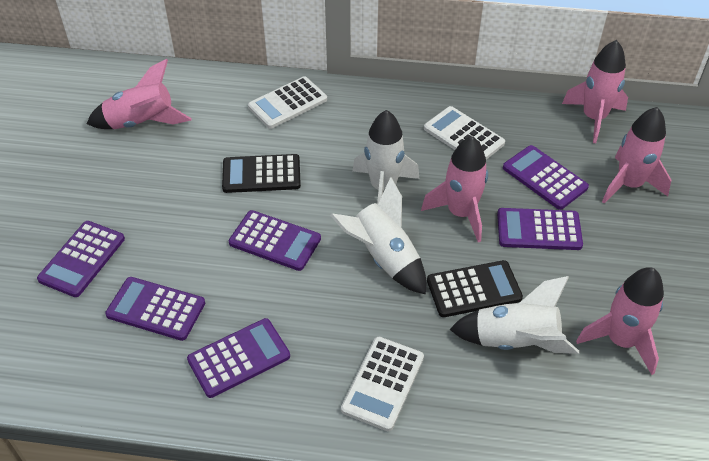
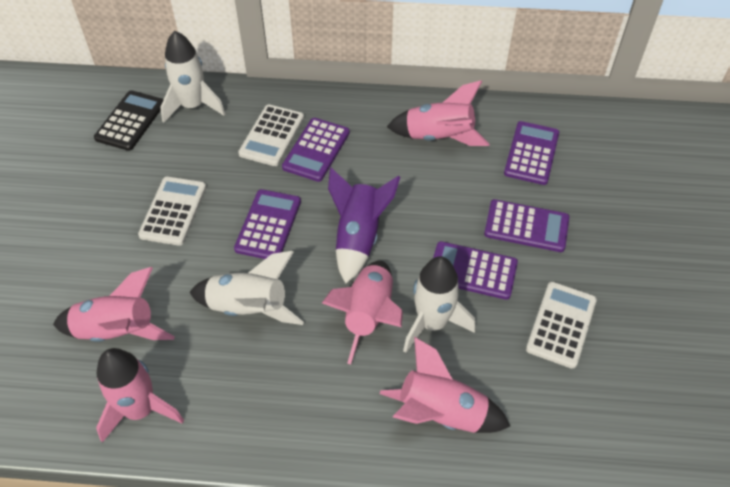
black calculator: [222,154,301,193] [427,260,523,317] = 2 -> [94,90,164,151] = 1
purple calculator: [37,221,125,297] [105,277,205,341] [187,318,290,398] [229,210,321,271] [497,208,583,250] [503,145,589,210] = 6 -> [234,189,301,259] [282,118,350,182] [433,241,518,300] [484,199,569,252] [504,121,559,185] = 5
purple rocket: none = 0 -> [328,168,400,283] = 1

